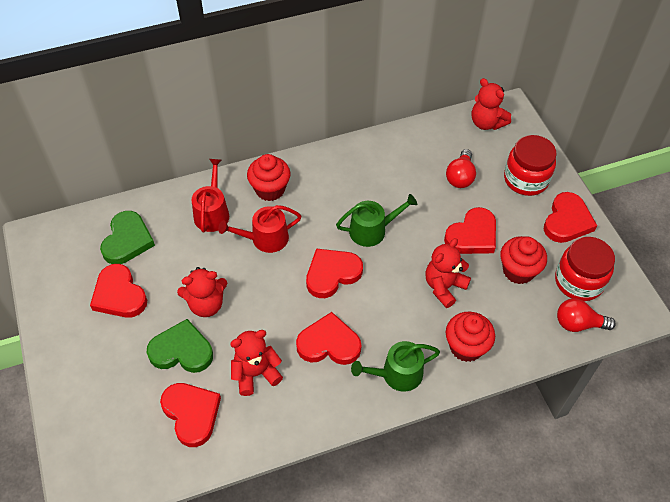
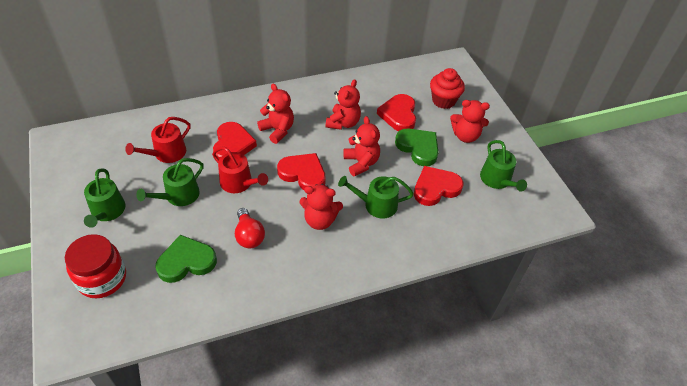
green watering can: [336,194,417,247] [351,341,440,392] = 2 -> [84,168,125,228] [136,158,204,206] [338,176,414,218] [480,140,527,192] = 4
red cupcake: [247,154,290,201] [446,312,495,362] [500,236,547,284] = 3 -> [430,68,465,109] = 1
red heart: [90,264,147,318] [160,383,221,447] [296,312,362,365] [306,249,363,298] [444,207,496,254] [544,192,597,243] = 6 -> [213,122,257,159] [277,153,326,190] [377,94,416,131] [414,166,463,206] = 4
red jar: [504,135,557,196] [555,237,615,301] = 2 -> [65,234,126,298] = 1
red light bulb: [446,149,476,188] [557,298,616,332] = 2 -> [235,208,265,248] = 1
red teddy bear: [177,267,228,317] [230,330,283,396] [425,238,471,308] [472,78,511,130] = 4 -> [257,84,294,144] [299,184,343,230] [326,79,361,130] [343,116,380,176] [450,100,490,143] = 5

